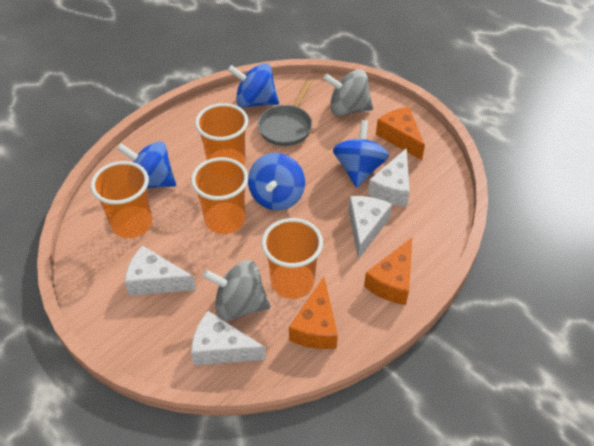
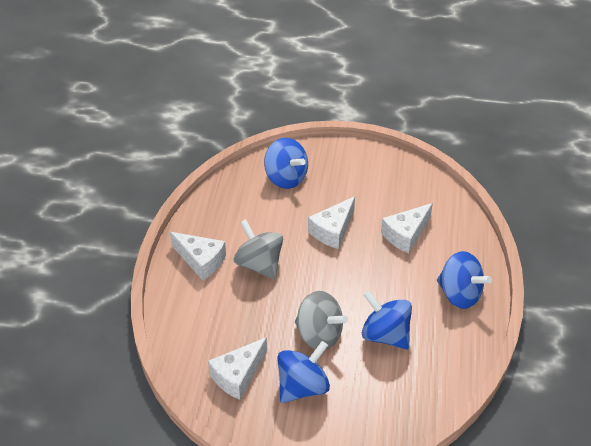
grey pan: [258,80,312,146] = 1 -> none = 0
orange cheese: [289,277,338,349] [364,238,412,305] [376,107,425,160] = 3 -> none = 0
orange cup: [91,161,152,238] [191,157,248,234] [195,103,248,166] [262,218,323,299] = 4 -> none = 0

